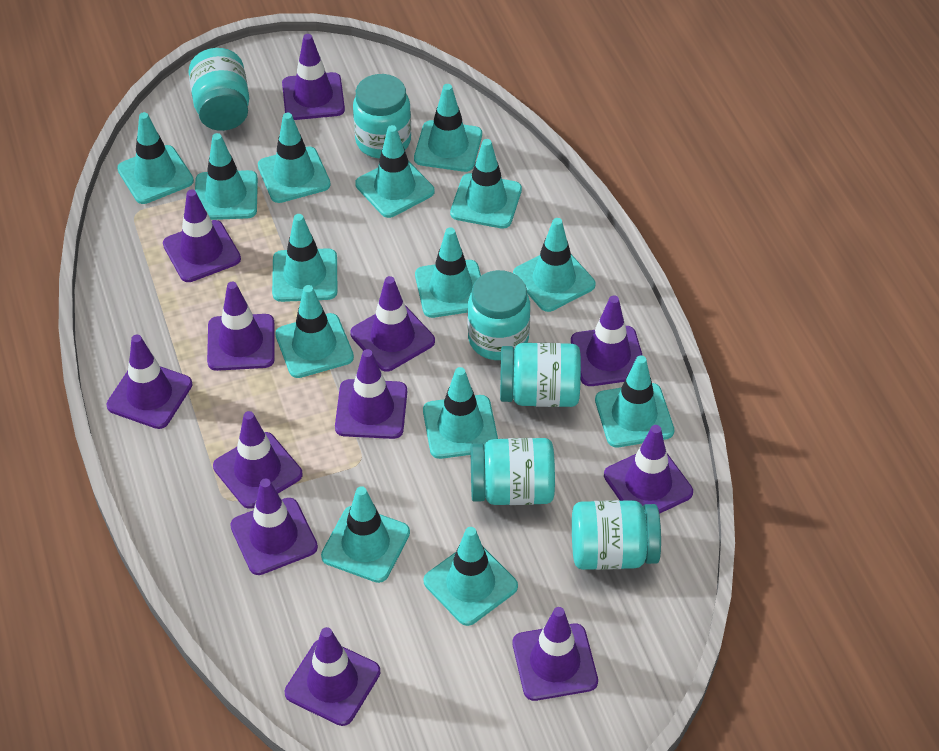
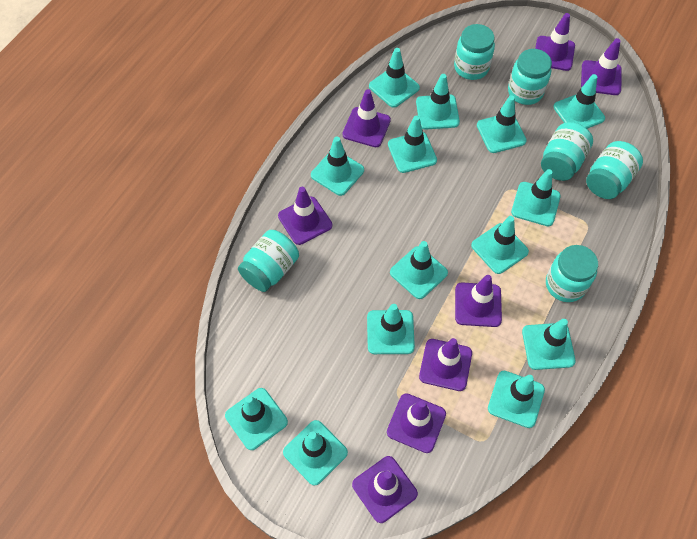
purple traffic cone: [106,335,192,429] [163,189,241,282] [207,282,275,371] [213,411,302,509] [230,478,318,575] [282,34,345,120] [285,627,380,726] [335,349,407,439] [350,276,435,372] [513,607,598,701] [571,295,643,386] [604,425,693,514] = 12 -> [278,187,332,245] [342,89,391,147] [352,456,418,523] [387,393,446,453] [419,338,472,391] [455,275,502,327] [535,13,575,71] [581,38,622,95] = 8

